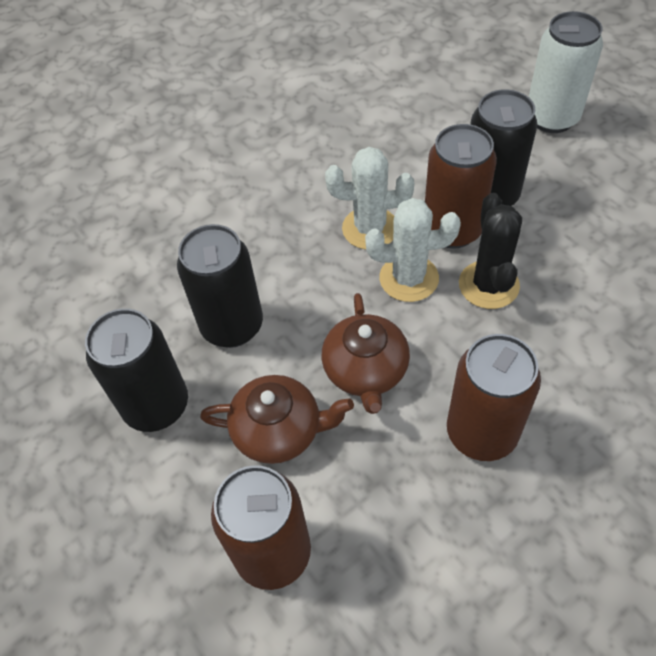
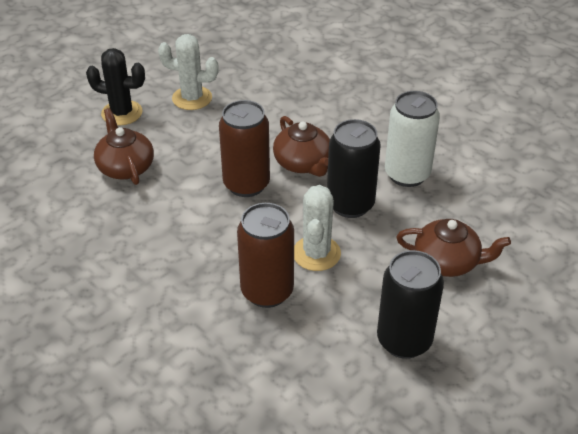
black can: [85,308,188,432] [177,224,263,348] [470,89,537,206] = 3 -> [327,119,381,218] [377,250,444,359] = 2
brown can: [211,465,311,590] [425,124,497,249] [447,334,541,461] = 3 -> [219,100,270,197] [237,203,294,308] = 2
brown teapot: [200,375,354,464] [321,293,410,414] = 2 -> [94,108,154,185] [273,116,330,177] [396,219,511,277] = 3

